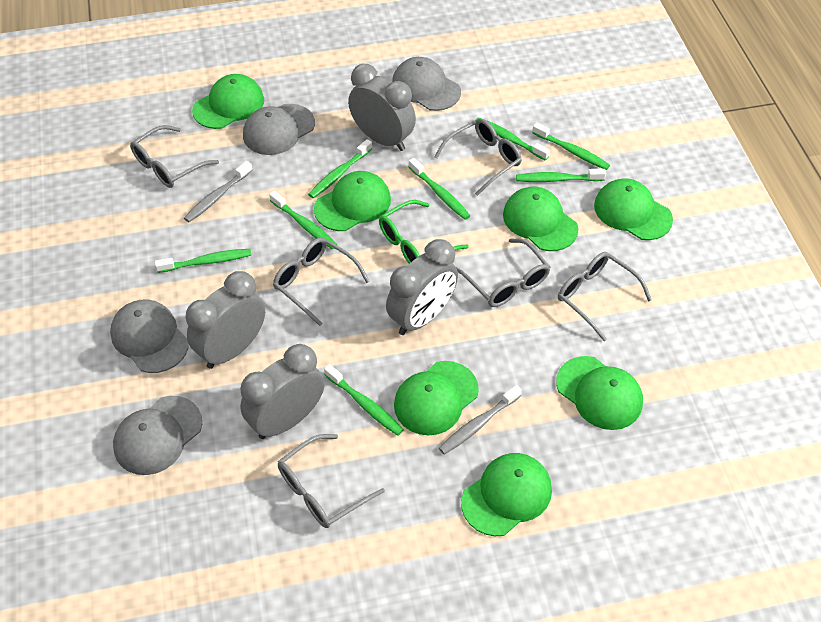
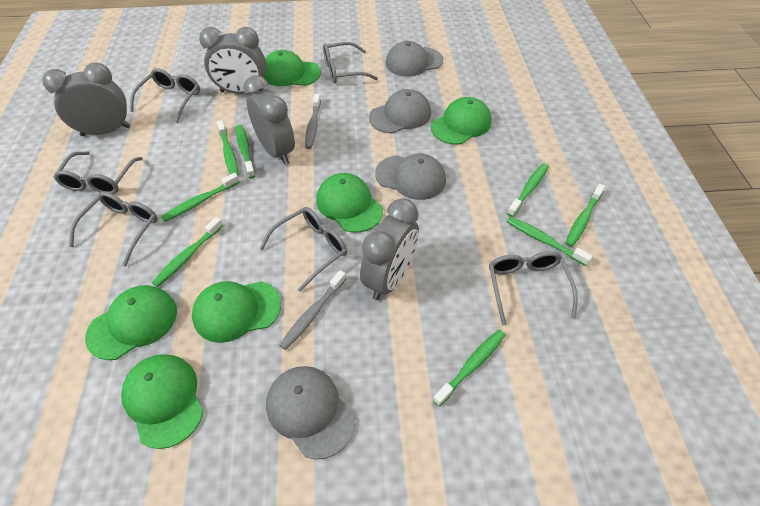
green cap: [192,74,264,129] [314,171,391,231] [394,361,479,435] [461,453,552,536] [503,187,578,251] [556,356,643,430] [594,178,673,240] = 7 -> [85,285,177,360] [121,354,204,449] [192,281,281,343] [264,50,321,86] [316,173,383,233] [431,97,491,145] = 6
green glasses: [379,200,469,264] = 1 -> none = 0

